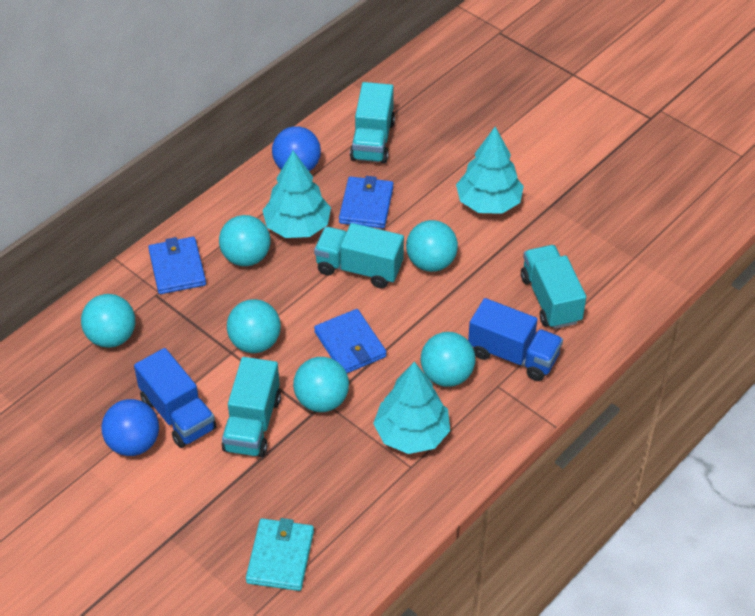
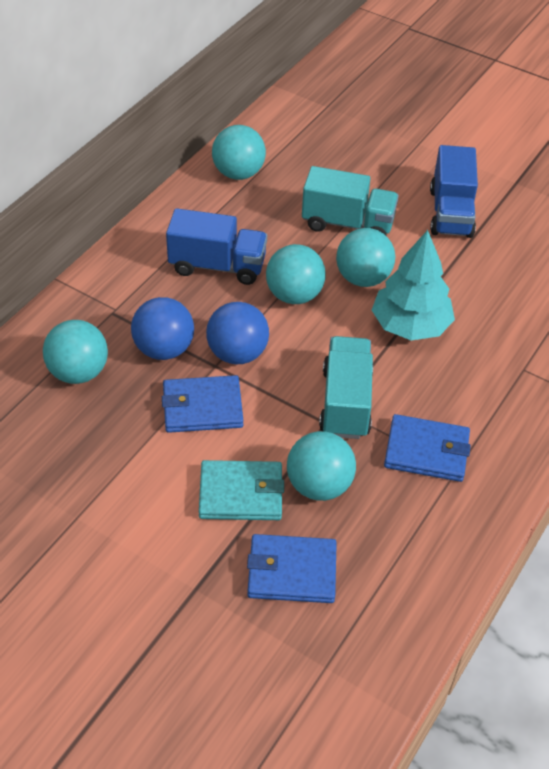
turquoise ball: [81,294,135,348] [219,215,270,266] [227,299,281,353] [293,357,349,412] [406,220,458,272] [420,332,475,387] = 6 -> [43,320,108,384] [212,125,266,180] [266,244,326,304] [287,431,356,501] [336,228,395,287] = 5
turquoise tree: [262,151,331,238] [373,362,450,454] [456,127,524,214] = 3 -> [372,230,455,340] = 1
turquoise truck: [222,357,281,457] [314,223,404,288] [350,82,395,164] [521,245,586,329] = 4 -> [302,166,399,235] [319,336,373,439] = 2

